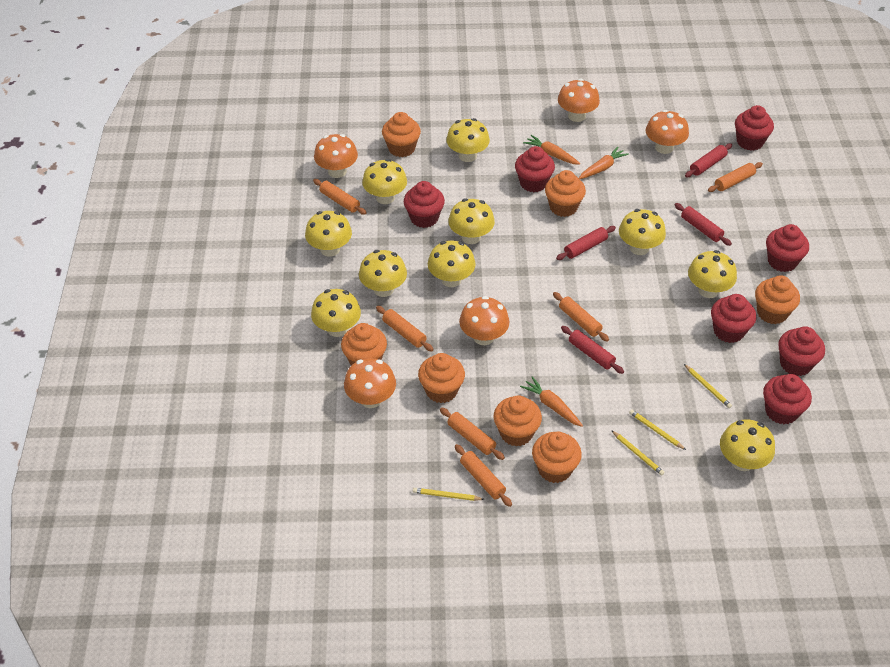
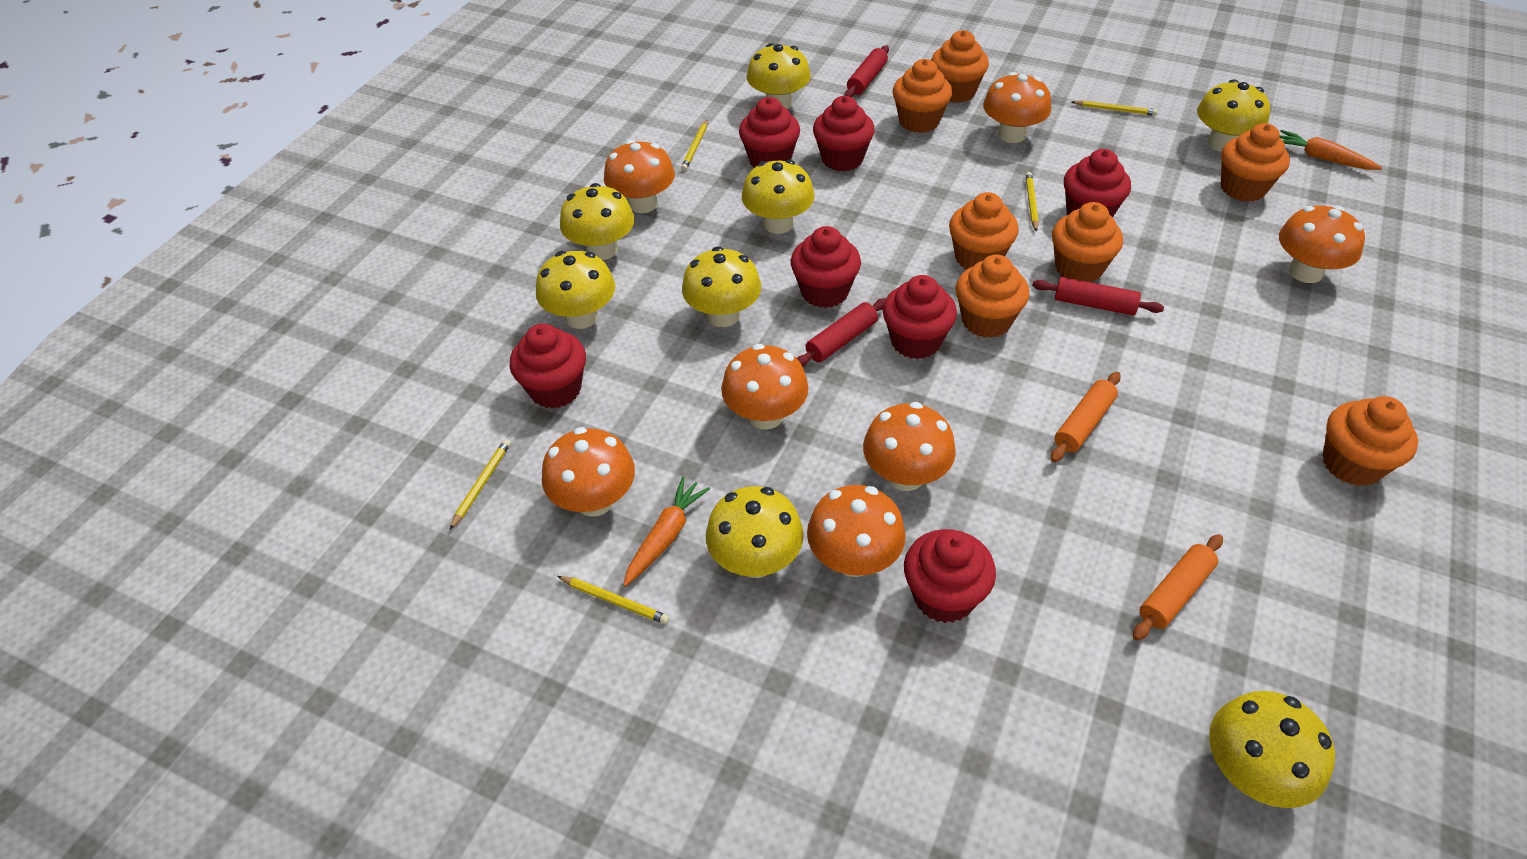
orange carrot: [520,377,583,427] [523,135,580,165] [579,147,629,179] = 3 -> [623,477,710,587] [1279,130,1382,170] = 2
orange mushroom: [314,134,358,178] [344,358,396,408] [459,296,509,345] [558,79,600,122] [646,110,689,154] = 5 -> [542,427,635,517] [604,140,675,213] [721,344,809,430] [807,485,906,577] [863,402,956,491] [983,72,1051,143] [1279,205,1365,283] = 7
orange rolling pin: [313,179,367,215] [376,306,434,352] [440,407,505,460] [455,444,512,507] [553,292,609,342] [708,162,763,192] = 6 -> [1051,372,1121,462] [1133,534,1223,641] = 2
red rolling pin: [556,226,616,260] [561,326,624,374] [675,203,732,246] [685,143,732,177] = 4 -> [797,298,886,367] [845,45,889,97] [1032,277,1164,316] = 3
yellow mushroom: [305,211,352,257] [311,289,361,337] [359,250,407,297] [362,159,407,204] [428,240,476,287] [446,118,490,162] [448,198,495,244] [619,209,666,255] [688,250,737,298] [720,419,775,471] = 10 -> [536,251,615,329] [560,183,635,260] [682,247,761,327] [706,486,804,578] [742,160,814,234] [747,43,811,109] [1197,79,1270,152] [1209,691,1335,808] = 8
yellow pencil: [413,488,485,501] [611,430,665,475] [629,410,686,450] [684,364,732,408] = 4 -> [450,439,511,529] [557,576,670,624] [681,119,708,171] [1026,172,1039,231] [1072,100,1158,116] = 5

